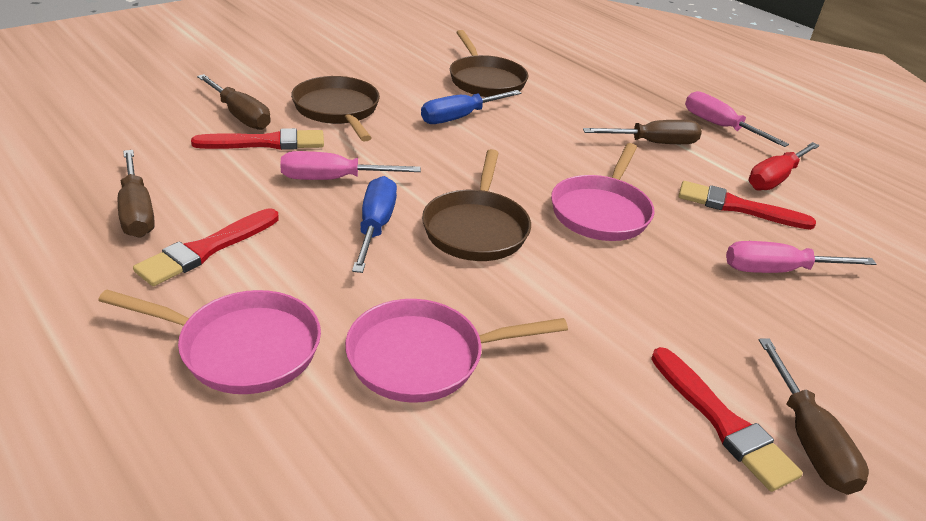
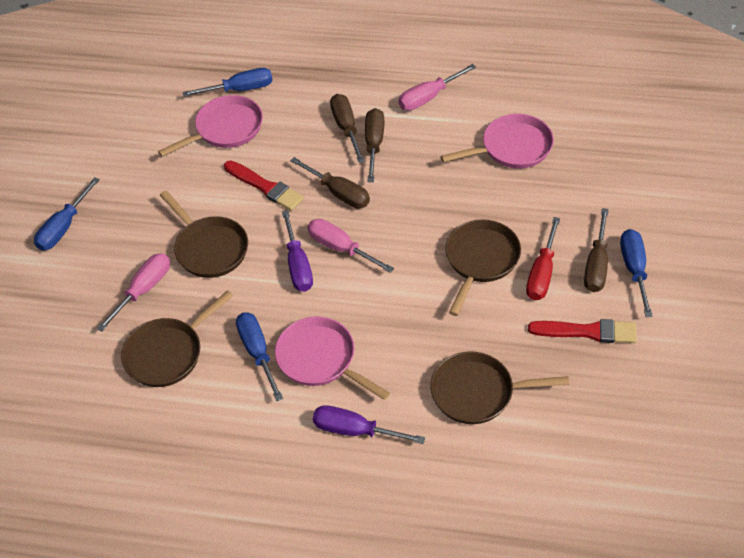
blue screwdriver: [352,176,397,273] [421,90,521,124] = 2 -> [34,177,100,251] [183,68,273,96] [236,312,283,401] [620,229,653,317] = 4
brown pan: [291,76,380,142] [422,149,531,261] [450,30,528,97] = 3 -> [121,290,233,387] [160,191,248,278] [430,351,569,424] [445,219,521,316] = 4
purple screwdriver: none = 0 -> [282,210,313,292] [313,405,425,444] = 2
red brush: [133,208,279,286] [191,128,324,150] [651,347,803,492] [678,181,816,230] = 4 -> [224,160,304,211] [528,319,637,343] = 2

